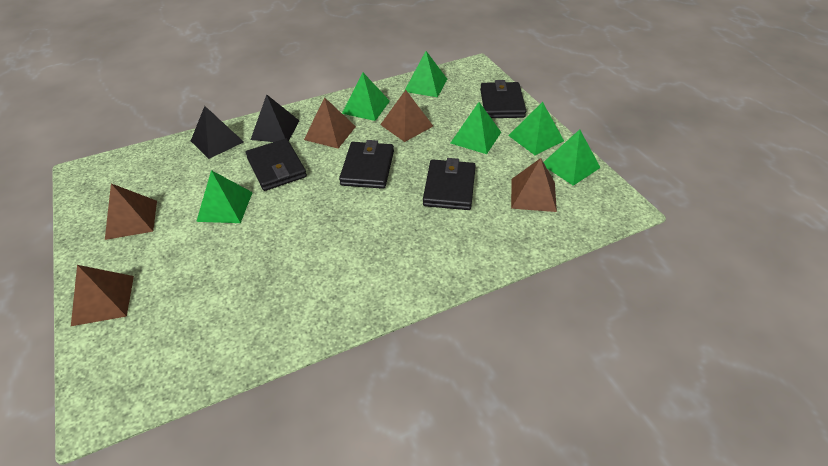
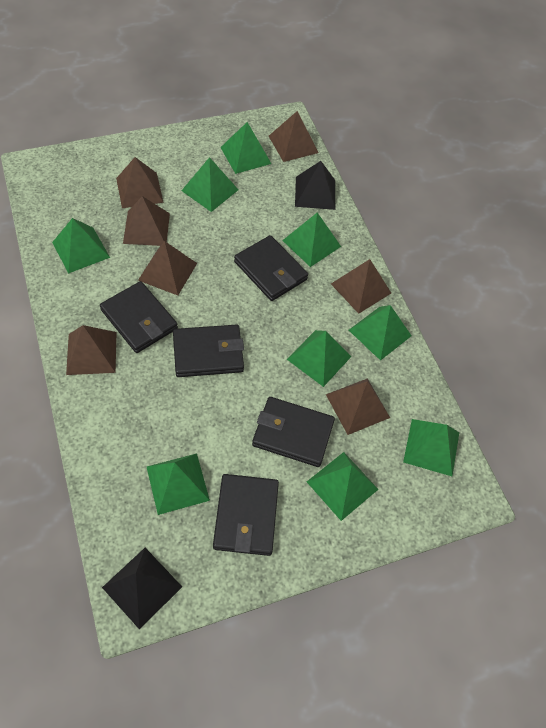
black wallet: [246,139,307,191] [339,140,394,189] [423,158,476,210] [480,80,526,118] = 4 -> [100,281,178,353] [173,325,244,377] [213,474,279,556] [234,235,308,301] [252,397,335,467] = 5
brown pyramid: [71,265,134,326] [105,183,157,240] [304,97,356,149] [380,90,433,142] [511,158,557,212] = 5 -> [66,325,116,375] [116,157,164,208] [123,196,170,246] [138,241,197,295] [269,111,318,162] [326,378,390,435] [331,259,391,314] = 7
green pyramid: [196,170,253,223] [342,72,390,121] [405,51,447,97] [450,102,501,154] [508,102,564,155] [543,129,601,186] = 6 -> [52,218,110,274] [147,453,210,515] [181,157,238,212] [220,122,271,174] [282,212,341,267] [287,330,352,387] [307,452,378,521] [349,305,411,361] [403,419,459,476] = 9

